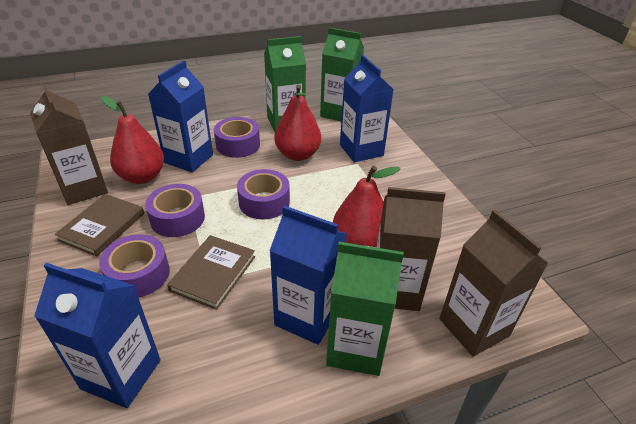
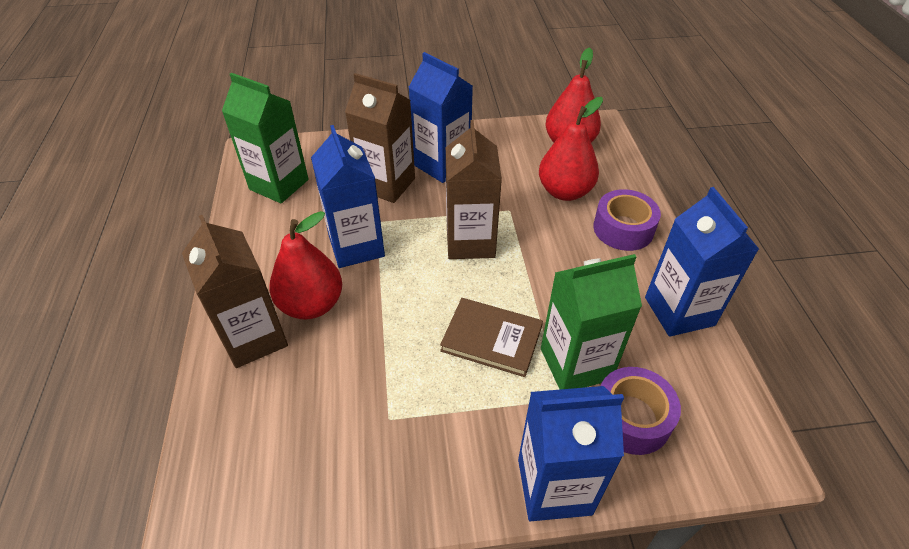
brown book: [55,194,144,256] [167,235,255,310] = 2 -> [440,298,543,377] = 1
green carton: [264,36,306,132] [320,28,364,122] [326,242,404,376] = 3 -> [222,73,309,203] [541,254,642,389] = 2
purple tape: [99,234,170,298] [145,184,205,237] [214,117,260,158] [237,169,290,219] = 4 -> [593,189,661,251] [601,367,681,455] = 2

